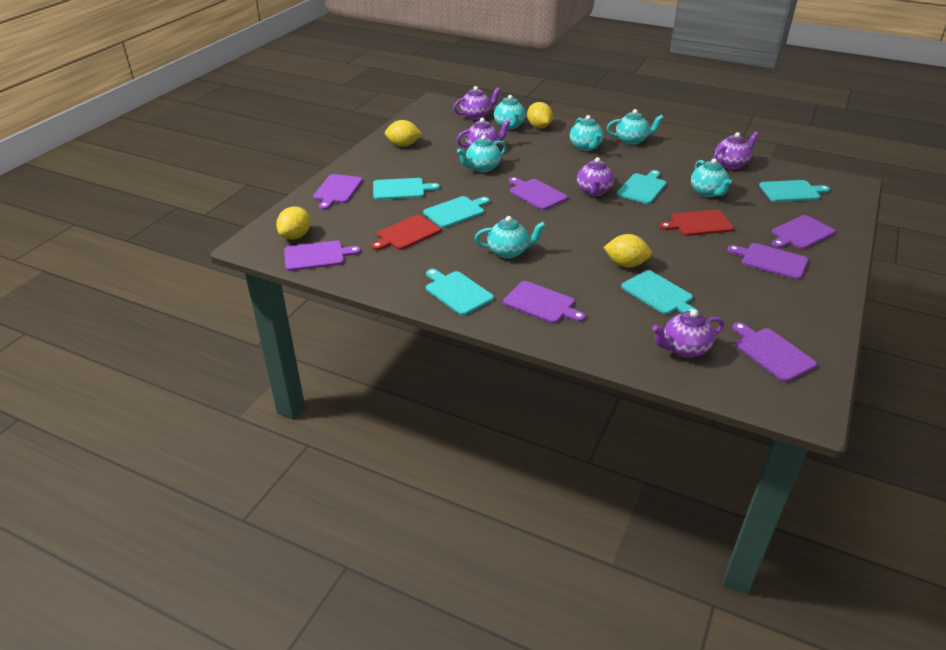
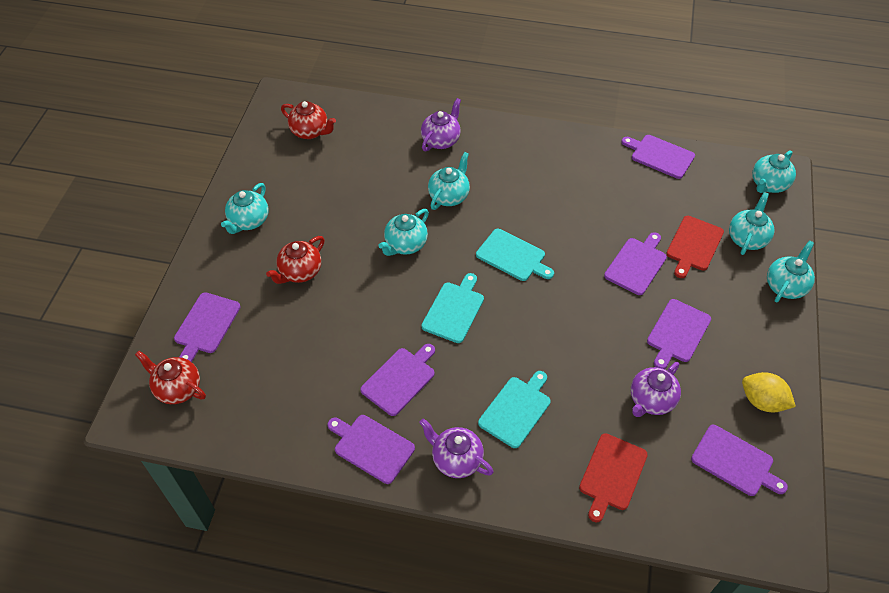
purple teapot: [453,86,501,120] [456,118,511,147] [577,157,614,196] [652,310,724,358] [713,132,759,169] = 5 -> [419,418,494,478] [421,98,461,151] [631,362,681,417] = 3
red teapot: none = 0 -> [135,351,206,404] [266,236,324,284] [281,101,336,139] = 3
turquoise cutting board: [373,178,440,200] [423,196,490,228] [426,269,494,316] [617,170,667,204] [621,270,699,315] [759,180,830,202] = 6 -> [421,273,484,343] [476,229,554,281] [478,371,551,448] = 3
yellow lemon: [276,206,311,239] [385,120,422,147] [527,102,553,128] [603,234,652,267] = 4 -> [742,372,796,413] = 1

